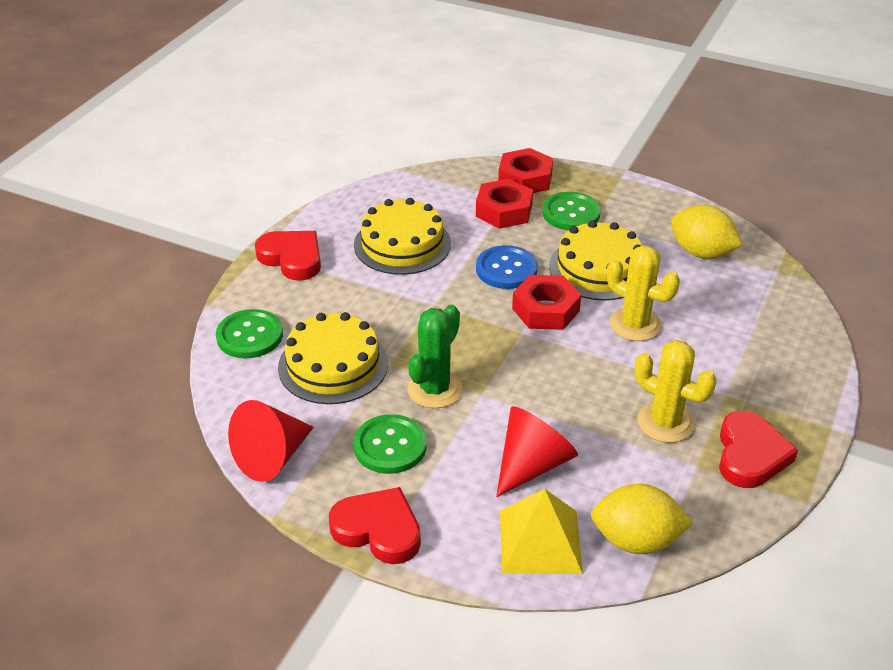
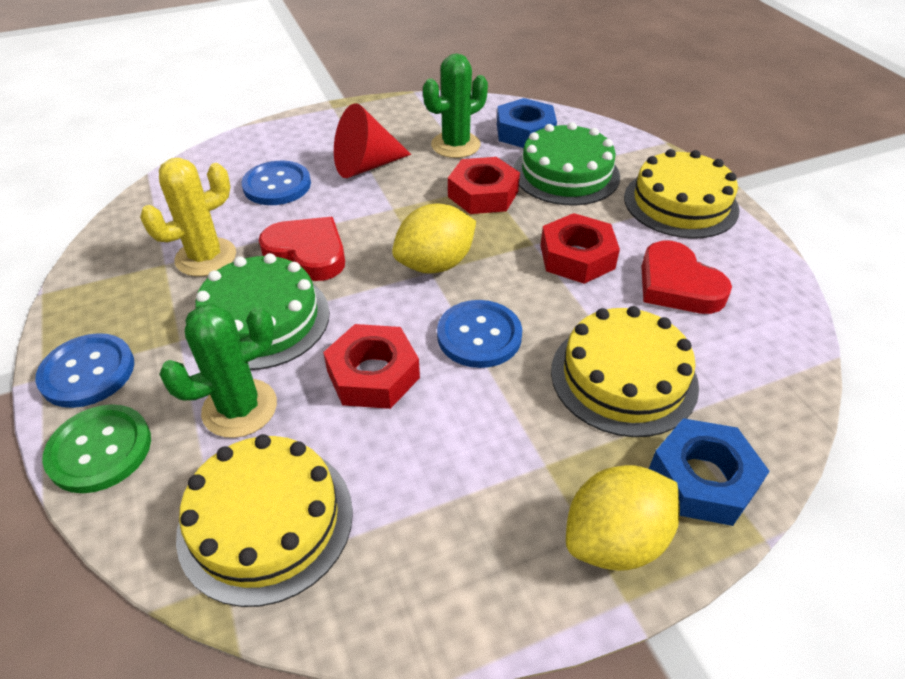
blue button: [476,245,538,289] = 1 -> [35,333,134,408] [242,161,311,205] [437,300,522,368] = 3
blue nut: none = 0 -> [497,98,557,148] [649,418,770,526] = 2
green button: [216,309,283,358] [353,414,427,474] [542,192,601,230] = 3 -> [42,404,151,493] = 1
green cactus: [407,305,463,408] = 1 -> [159,304,277,438] [423,54,488,158] = 2
green cake: none = 0 -> [195,253,330,370] [513,122,620,205] = 2
red cone: [228,400,314,482] [496,406,578,497] = 2 -> [334,103,411,178] = 1
red heart: [255,231,321,281] [329,487,421,564] [719,411,798,488] = 3 -> [259,217,345,281] [641,241,732,314] = 2
yellow cactus: [607,245,680,341] [635,340,717,443] = 2 -> [140,158,236,276] = 1
yellow pyramid: [500,489,583,574] = 1 -> none = 0

